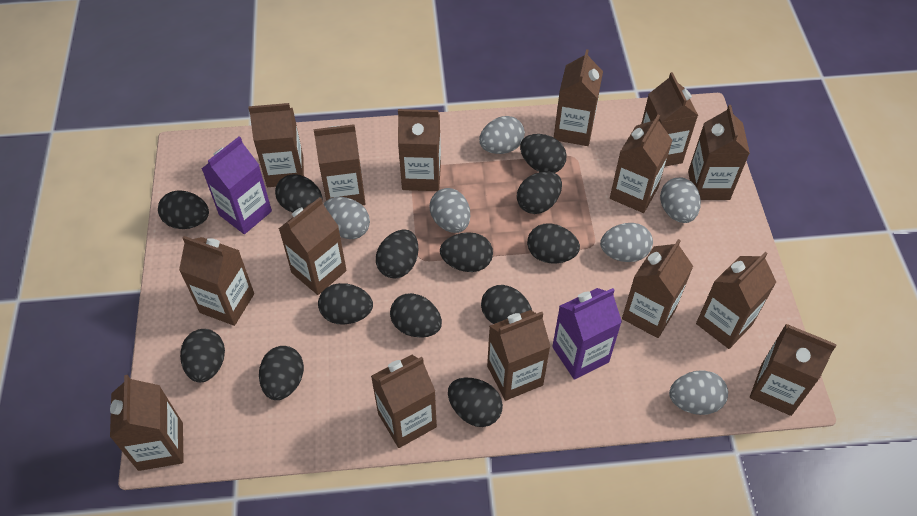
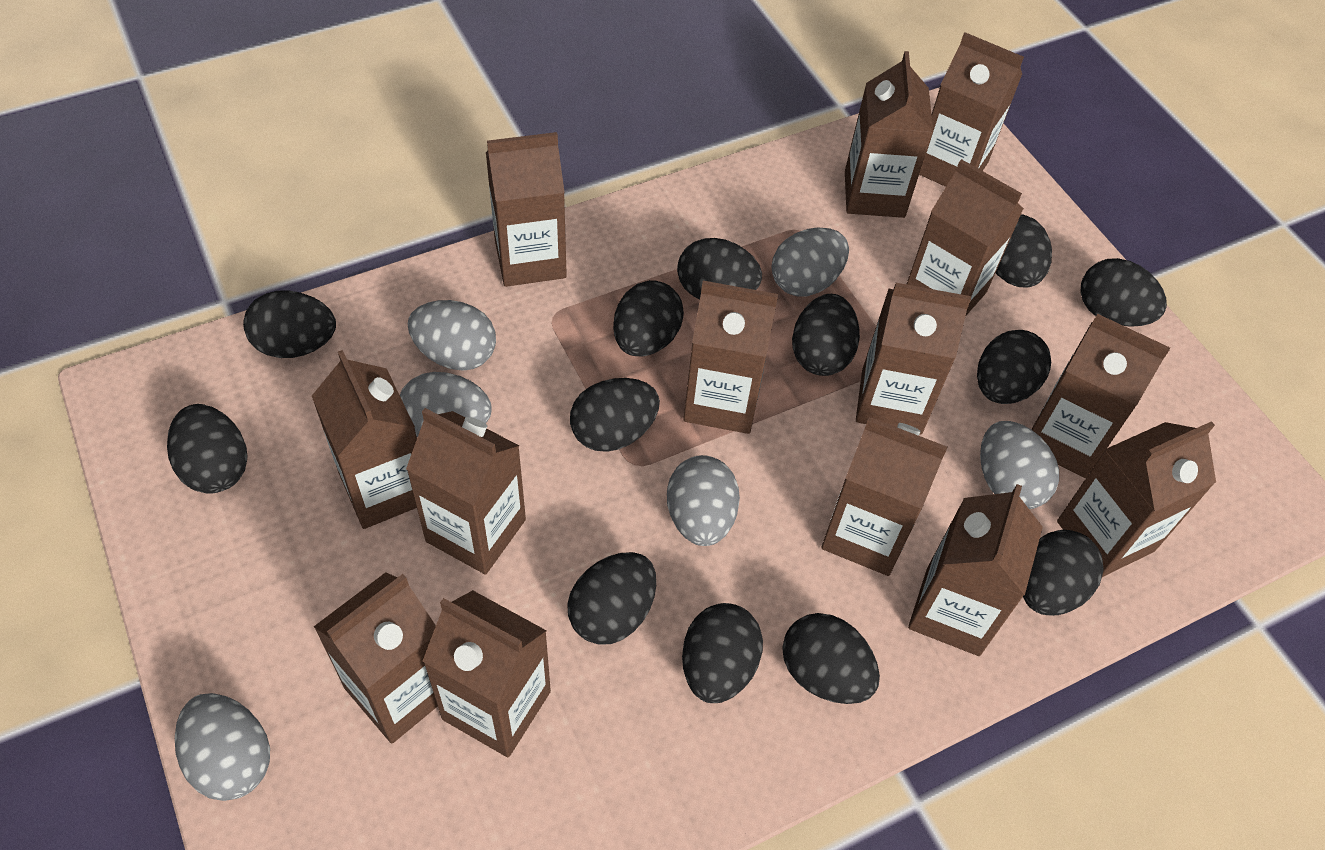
brown carton: [110,375,184,471] [179,236,254,326] [248,103,304,187] [279,197,347,295] [313,124,366,205] [371,355,437,448] [398,109,441,191] [487,310,551,401] [554,49,603,146] [610,115,673,213] [622,239,693,338] [641,72,698,166] [688,105,750,200] [696,252,776,349] [750,324,837,416] = 15 -> [312,350,417,529] [314,572,438,743] [406,408,526,575] [422,590,551,757] [486,132,567,287] [683,281,778,434] [821,417,947,576] [845,51,933,218] [856,283,971,435] [907,159,1024,317] [908,484,1043,656] [919,32,1024,187] [1032,314,1170,478] [1057,421,1216,577] = 14
purple carton: [201,136,272,234] [552,288,622,380] = 2 -> none = 0

